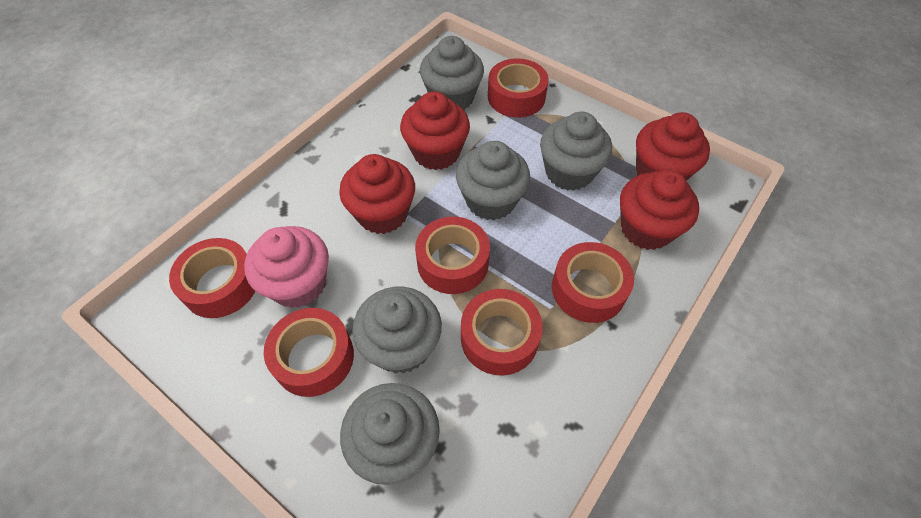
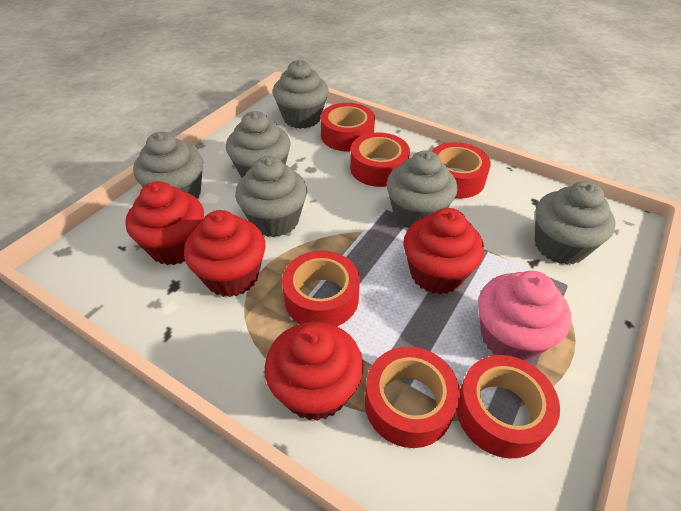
grey cupcake: [340,383,440,485] [352,287,442,374] [420,36,484,110] [456,141,530,220] [540,111,612,191] = 5 -> [133,132,203,199] [226,111,291,178] [235,156,307,237] [273,60,328,129] [387,151,458,228] [535,181,616,265] = 6

